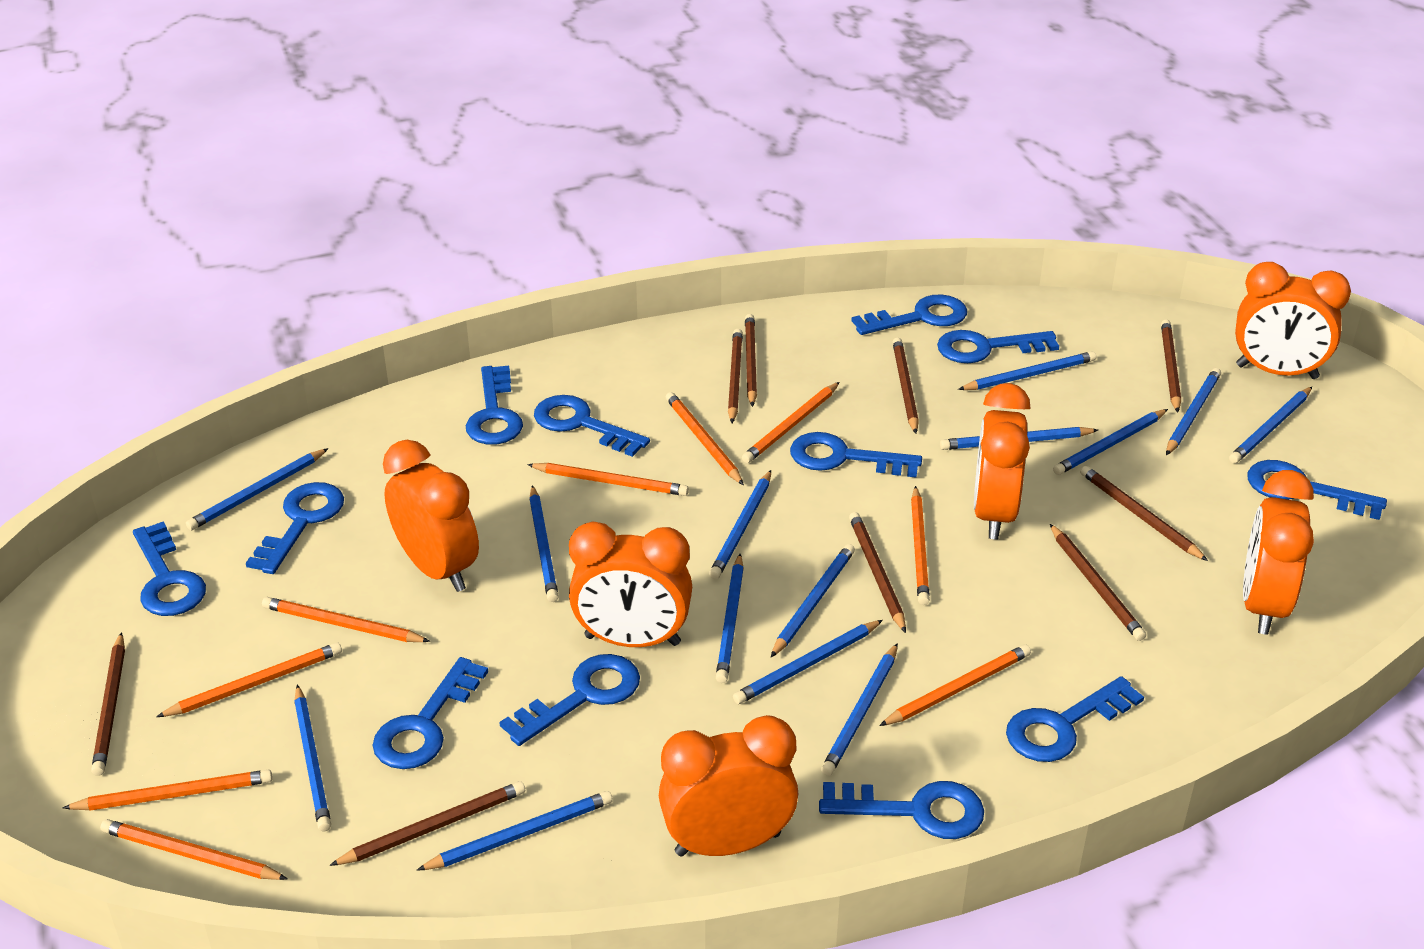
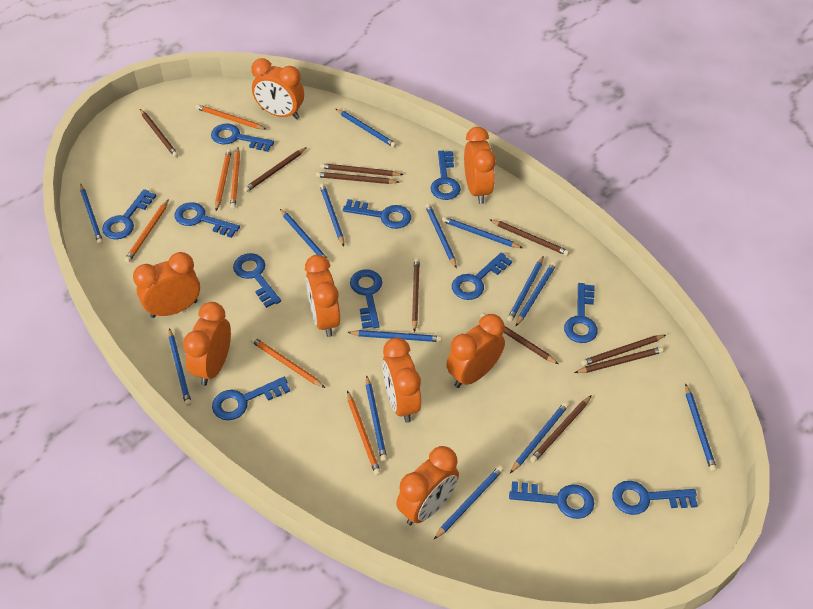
brown pencil: [91,632,125,776] [329,781,525,866] [728,329,743,423] [745,314,757,407] [849,512,906,633] [893,337,919,434] [1050,524,1146,641] [1080,466,1208,561] [1161,319,1181,413] = 9 -> [140,109,178,157] [244,147,307,192] [316,172,399,184] [320,163,403,176] [412,258,420,332] [480,313,558,364] [489,219,569,256] [530,395,592,463] [574,347,664,373] [581,335,666,366] = 10
orange clock: [383,440,479,592] [569,521,692,647] [659,715,798,857] [974,383,1031,539] [1235,262,1351,379] [1243,470,1314,635] = 6 -> [133,252,200,318] [183,302,231,386] [251,58,304,119] [305,255,340,337] [382,337,421,423] [396,446,459,525] [446,314,505,388] [464,127,496,204] = 8
orange pencil: [63,769,273,811] [100,819,288,880] [156,642,342,717] [262,597,430,642] [527,463,689,496] [666,392,744,485] [742,382,840,463] [879,645,1031,726] [911,486,930,605] = 9 -> [125,199,169,263] [196,104,266,129] [215,149,232,211] [230,148,240,209] [250,337,325,388] [347,391,381,476] = 6

